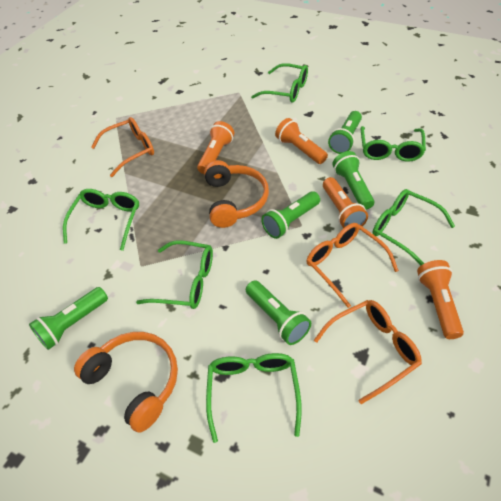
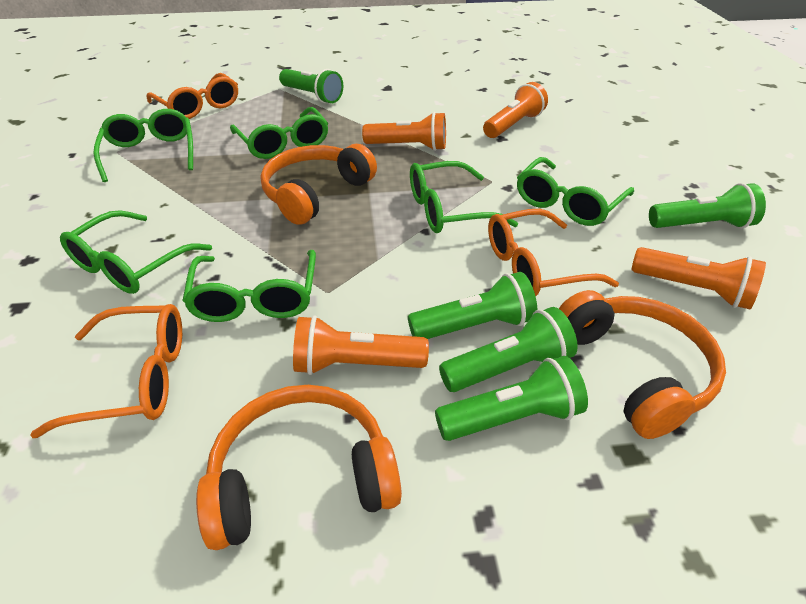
orange headphones: [74,332,178,432] [204,160,269,228] = 2 -> [196,385,402,550] [261,144,377,225] [559,290,726,439] = 3

